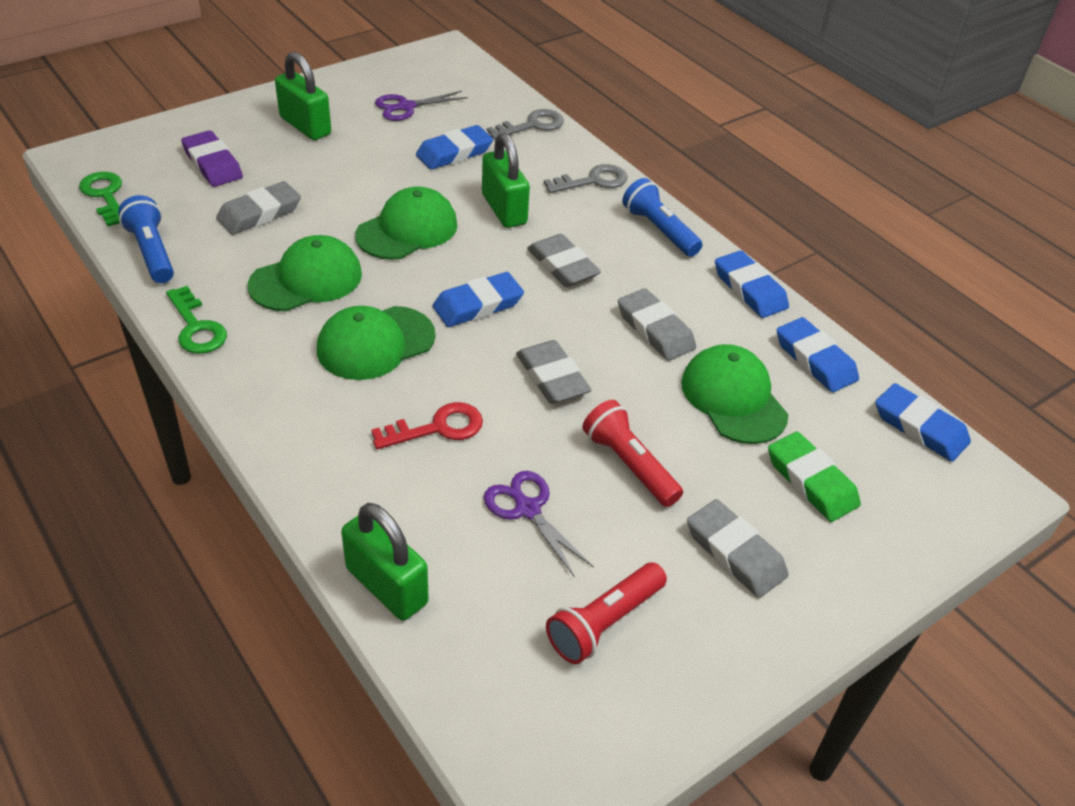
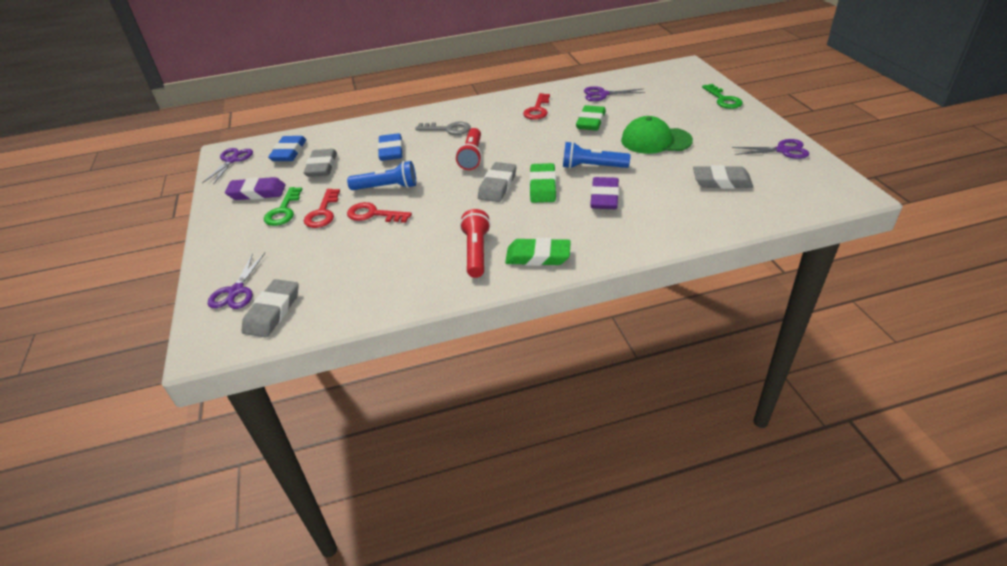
blue eraser: [416,125,493,170] [433,272,524,327] [715,250,789,318] [777,317,859,392] [875,383,971,462] = 5 -> [268,136,306,161] [378,133,403,161] = 2
green cap: [248,235,362,311] [317,306,436,380] [355,187,457,260] [681,344,788,444] = 4 -> [621,116,693,154] = 1
green eraser: [768,432,861,522] = 1 -> [505,238,571,266] [529,163,556,203] [576,105,606,131] = 3
green padlock: [275,52,331,140] [341,503,429,621] [482,133,530,228] = 3 -> none = 0
grey eraser: [216,181,301,235] [516,340,591,404] [527,234,601,287] [618,288,696,361] [687,499,789,598] = 5 -> [242,279,299,338] [304,149,337,177] [478,162,516,202] [693,165,753,189] = 4
grey key: [487,109,564,140] [544,164,627,193] = 2 -> [415,122,471,135] = 1
purple eraser: [181,130,243,187] = 1 -> [225,177,286,200] [590,177,619,209] = 2
purple scissors: [375,91,468,121] [484,471,594,578] = 2 -> [202,148,253,185] [208,253,265,309] [584,86,645,101] [732,139,809,159] = 4
red key: [371,402,483,449] = 1 -> [304,189,340,228] [347,202,412,223] [523,93,550,120] = 3

